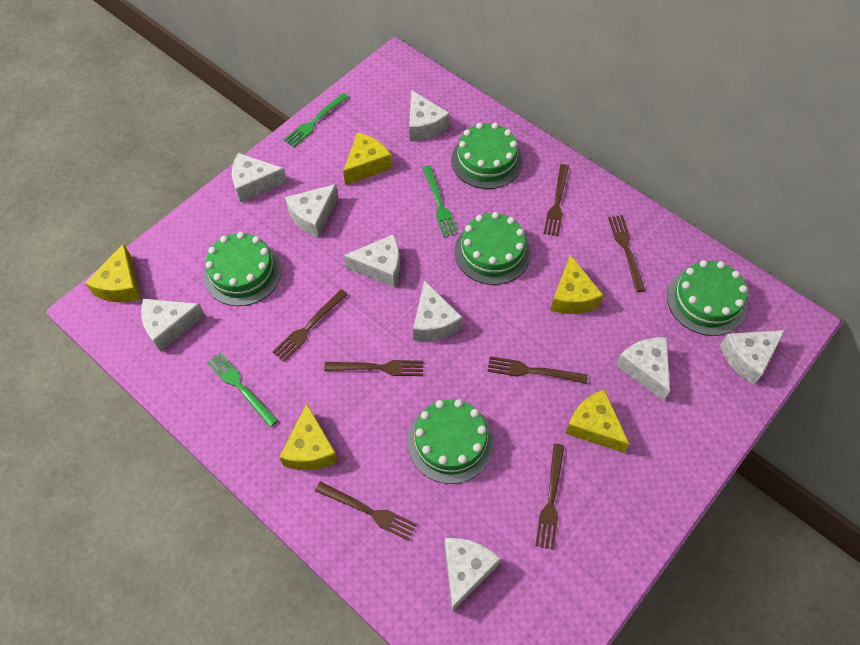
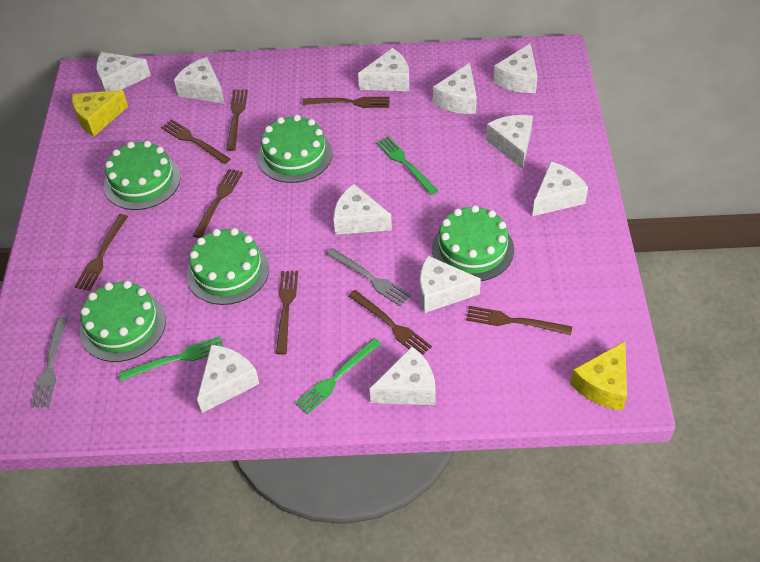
brown fork: [272,289,348,362] [315,482,417,541] [324,360,423,376] [487,356,588,384] [535,444,564,550] [544,164,569,236] [608,215,645,292] = 7 -> [74,214,128,291] [161,119,230,164] [193,169,243,238] [226,90,248,151] [276,271,298,355] [303,97,390,108] [349,290,432,354] [466,306,572,335] = 8
grey fork: none = 0 -> [30,317,67,407] [326,248,411,307] = 2
white cheese: [141,299,205,352] [232,153,287,202] [285,184,338,238] [344,234,400,287] [409,90,450,142] [413,280,463,341] [445,538,501,612] [616,337,670,401] [720,330,785,385] = 9 -> [96,52,151,91] [174,57,225,104] [197,345,259,413] [333,184,392,235] [358,48,409,91] [370,346,436,405] [420,256,481,313] [433,63,477,114] [486,115,533,169] [493,43,538,93] [532,161,588,216] = 11
yellow cheese: [85,243,141,303] [279,403,338,470] [343,132,392,185] [550,254,603,314] [565,389,630,453] = 5 -> [72,90,128,137] [570,341,627,411] = 2

